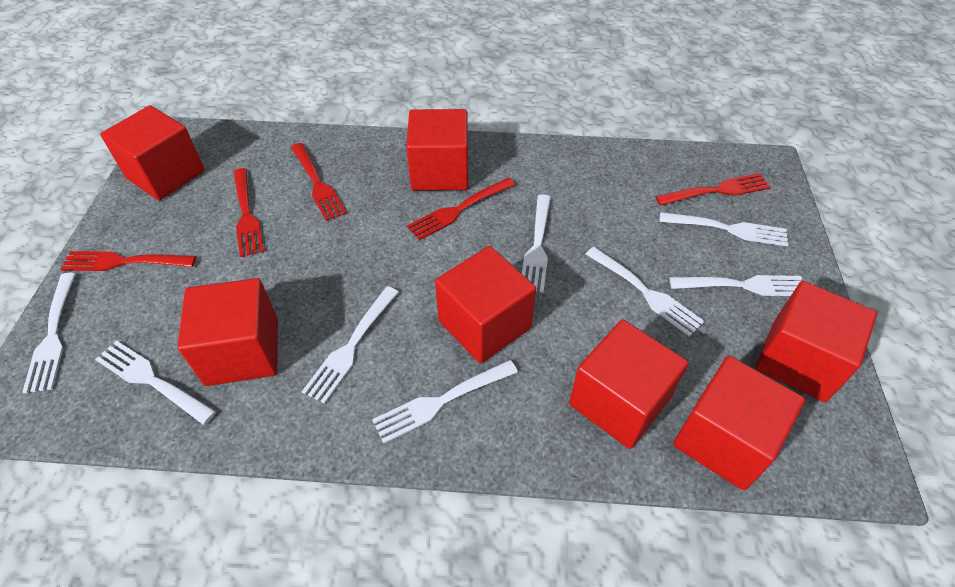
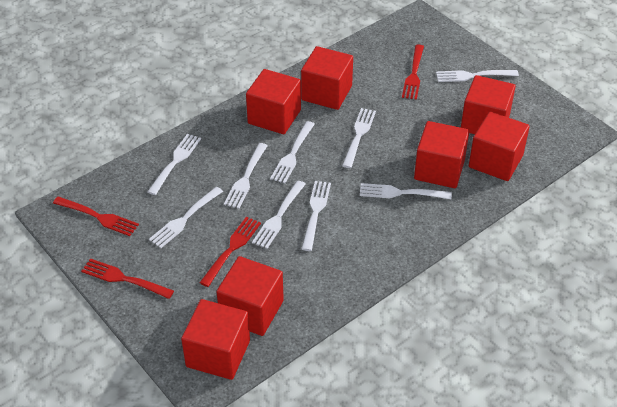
red fork: [61,251,196,271] [234,168,264,257] [291,143,347,221] [407,178,515,240] [655,173,771,206] = 5 -> [53,197,139,236] [81,258,174,299] [200,217,261,287] [402,44,424,100] = 4
white fork: [22,273,76,394] [95,340,216,425] [302,286,399,404] [372,360,518,444] [522,194,551,293] [586,247,705,337] [660,212,788,247] [669,275,802,296] = 8 -> [147,134,201,195] [149,187,223,248] [224,143,268,209] [252,181,306,249] [270,121,315,183] [302,181,331,251] [342,108,376,168] [360,183,452,199] [436,70,519,82] = 9

